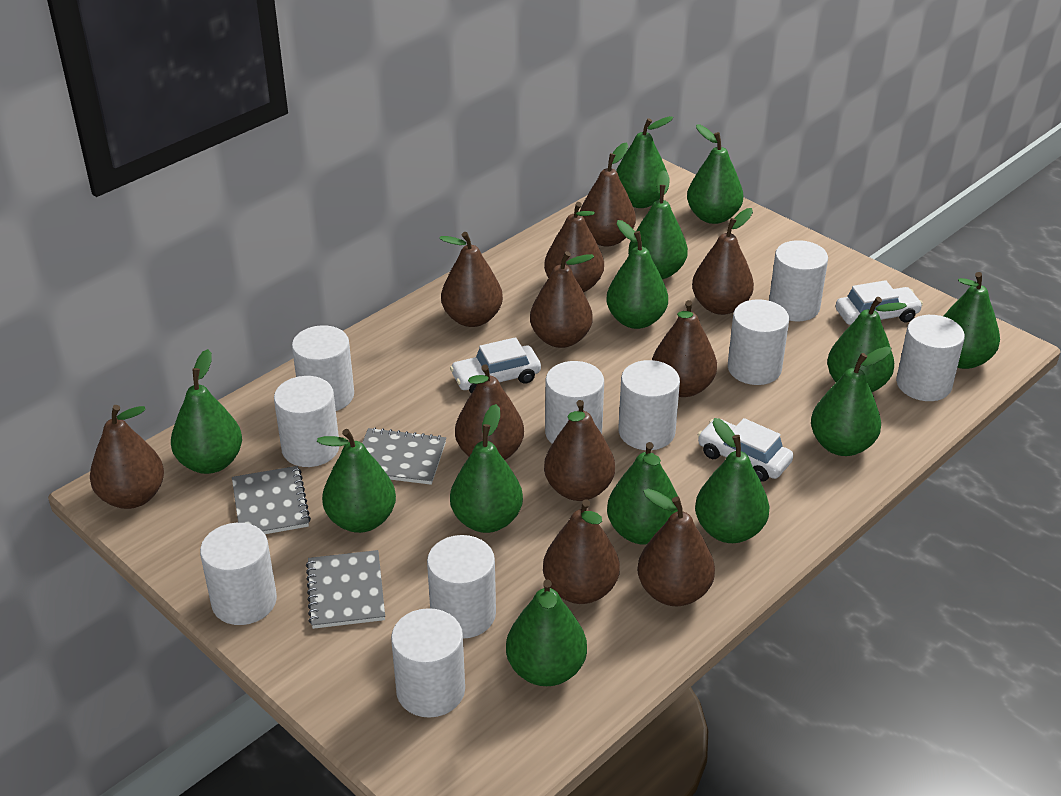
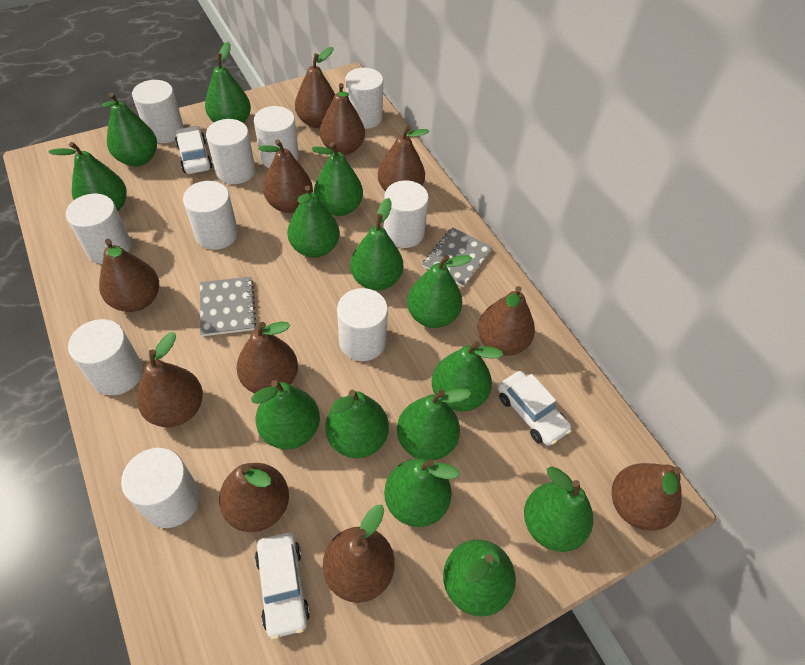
green pear: [171,349,242,474] [317,429,396,533] [450,404,523,533] [506,579,587,686] [606,220,668,329] [607,442,678,544] [616,116,673,208] [628,170,688,279] [687,124,743,224] [695,418,769,543] [811,347,891,456] [827,297,907,392] [943,272,1000,369] = 13 -> [48,142,127,211] [102,92,157,166] [205,42,251,123] [251,380,320,449] [287,185,340,258] [311,142,363,216] [325,390,389,458] [350,198,403,291] [384,459,460,527] [397,388,471,460] [407,255,472,328] [432,341,503,412] [443,540,516,617] [524,466,593,552] = 14
grey notebook: [232,466,311,534] [306,550,385,629] [362,428,446,485] = 3 -> [200,277,256,336] [423,227,493,287] = 2

